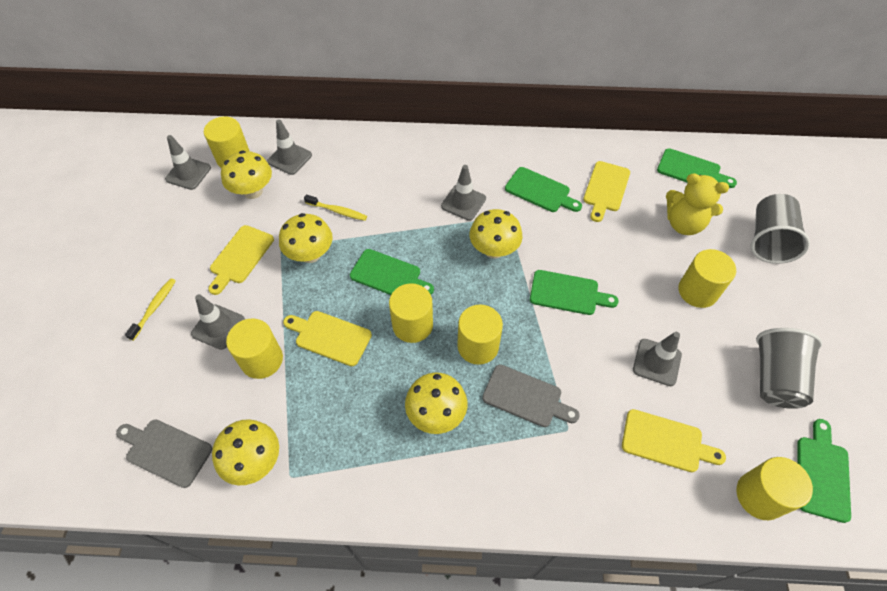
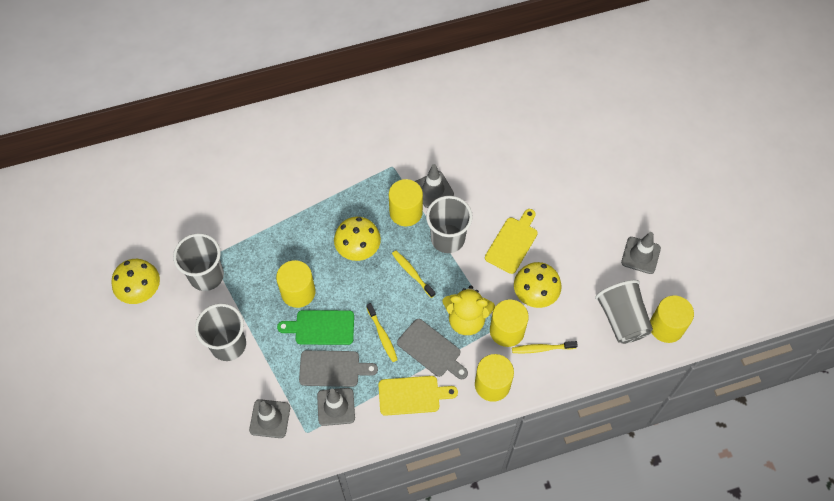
green cutting board: [350,249,434,295] [505,167,582,212] [530,270,619,315] [657,148,737,188] [797,419,851,523] = 5 -> [277,310,354,345] = 1
grey cup: [750,194,810,264] [756,328,822,409] = 2 -> [173,233,224,291] [195,303,246,361] [426,196,473,253] [595,280,653,344] = 4
grey traffic cone: [165,135,211,190] [191,294,245,350] [267,120,312,175] [441,165,486,221] [633,332,682,386] = 5 -> [249,399,290,438] [317,388,355,426] [415,164,454,208] [621,232,661,274] = 4
yellow cutting board: [208,225,274,295] [283,311,372,366] [583,161,630,222] [622,409,726,472] = 4 -> [378,376,458,416] [485,209,538,274] = 2
yellow cylinder: [204,116,250,168] [226,318,283,379] [389,283,433,343] [457,305,503,365] [678,249,736,308] [736,457,813,520] = 6 -> [276,260,315,308] [389,179,423,226] [475,354,514,402] [490,300,529,347] [650,295,694,343] = 5
yellow mushroom: [212,419,279,485] [221,150,272,199] [279,213,333,263] [405,373,467,434] [469,209,523,259] = 5 -> [111,259,160,304] [334,217,381,261] [514,262,562,308] = 3
yellow toothbrush: [125,278,176,341] [304,195,367,221] = 2 -> [366,303,398,362] [392,250,436,298] [512,341,578,354] = 3

